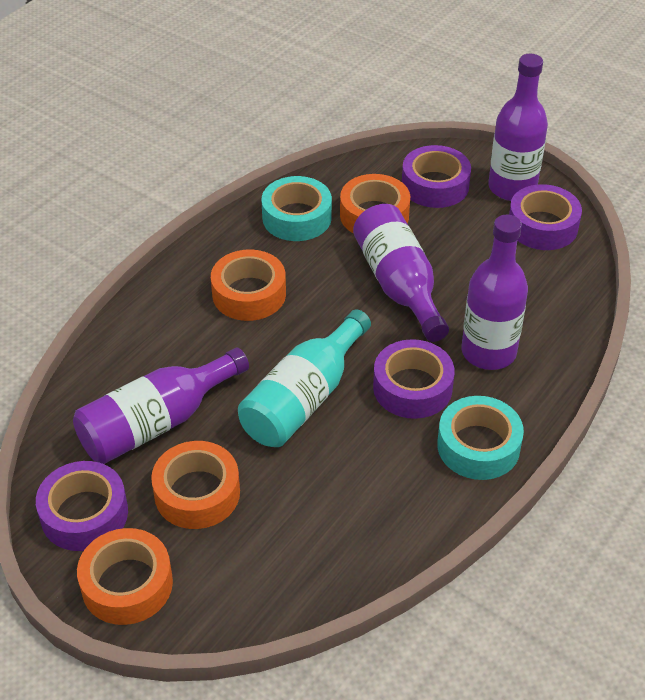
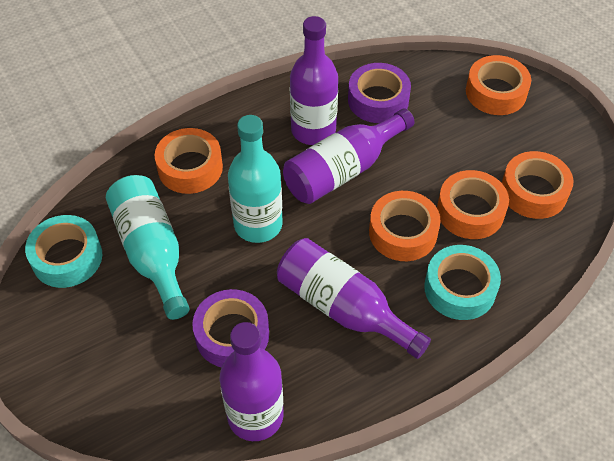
orange tape: [77,528,173,625] [151,441,240,529] [211,250,286,321] [340,174,410,234] = 4 -> [155,128,223,194] [369,191,440,261] [437,170,509,239] [466,55,531,115] [502,151,573,219] = 5
purple tape: [36,461,128,551] [373,339,455,419] [402,145,471,208] [509,184,582,250] = 4 -> [192,289,269,367] [348,63,411,123] = 2
turquoise bottle: [238,309,371,447] = 1 -> [106,175,190,320] [228,115,283,243] = 2

